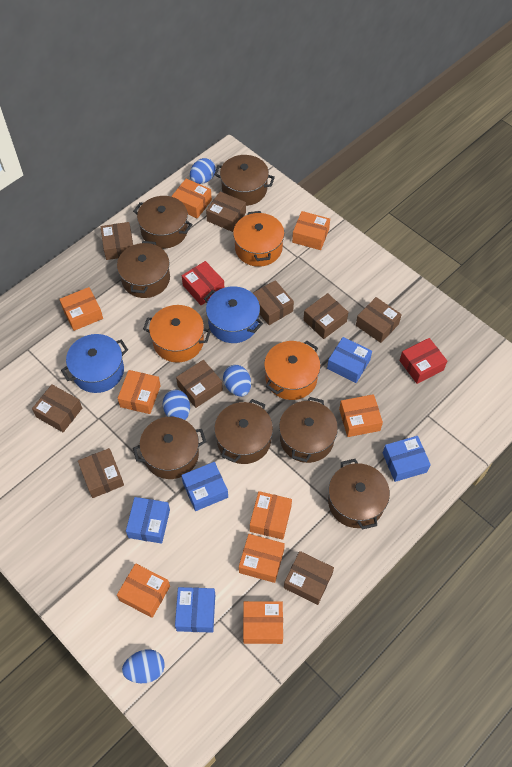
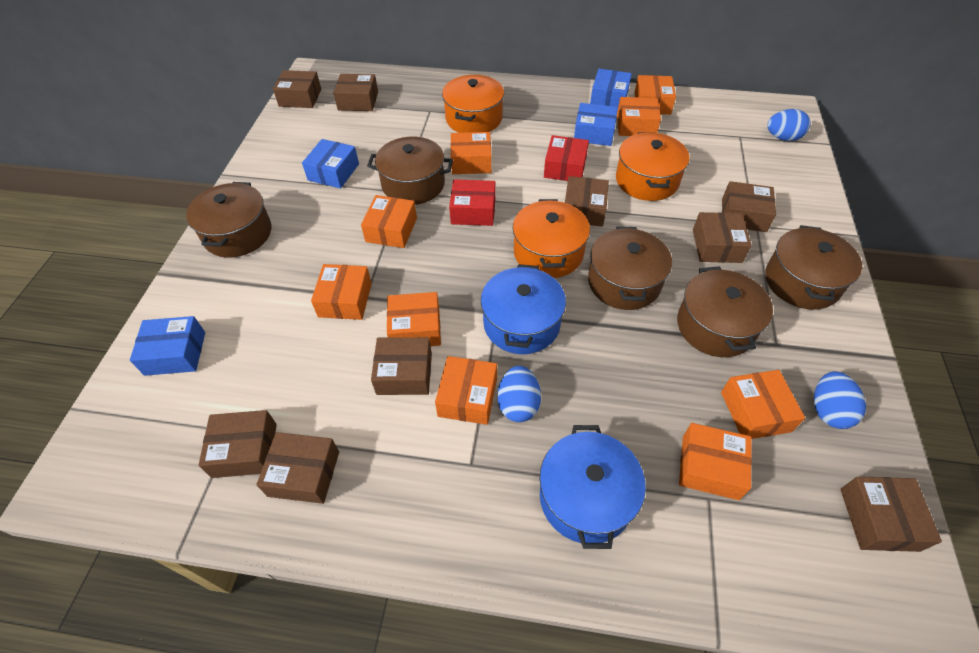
blue box: [126,497,170,544] [175,587,215,633] [181,462,228,511] [327,337,372,383] [383,436,431,482] = 5 -> [130,316,205,376] [302,139,359,188] [574,103,618,146] [590,69,632,110] = 4
blue egg: [122,649,165,683] [163,390,190,420] [190,158,216,184] [223,365,251,397] = 4 -> [498,366,541,422] [767,109,811,141] [814,371,866,429] = 3
brown pot: [117,241,170,298] [133,196,193,249] [133,417,206,479] [214,155,275,206] [214,399,273,464] [279,397,338,463] [328,459,390,530] = 7 -> [186,182,271,258] [367,137,453,205] [588,226,672,310] [677,266,773,357] [765,225,862,310] = 5

